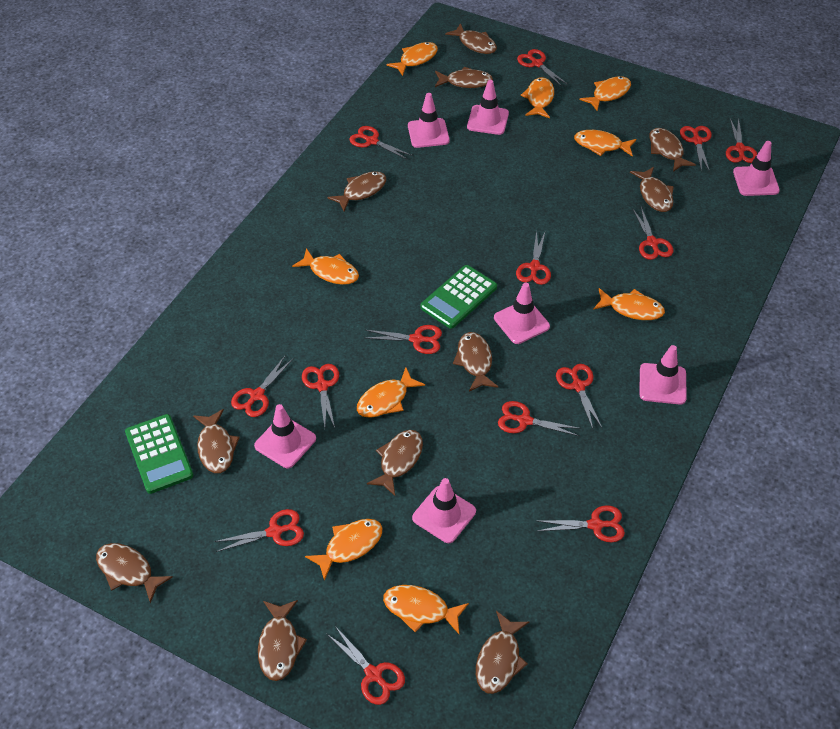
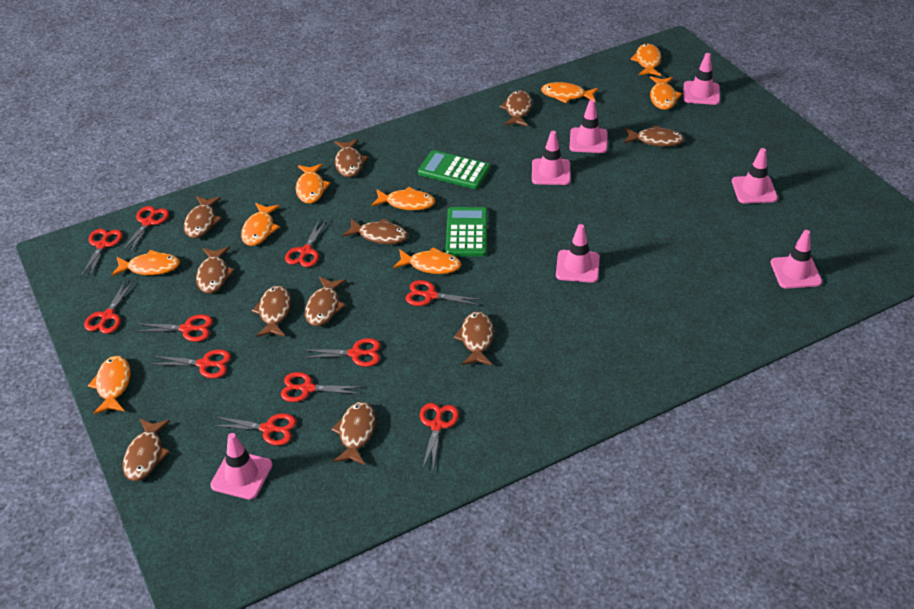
red scissors: [214,509,304,552] [231,356,293,417] [302,364,339,428] [327,626,405,705] [349,126,413,160] [366,325,442,354] [498,401,581,436] [516,230,551,285] [517,49,567,87] [538,505,625,542] [556,364,603,429] [632,207,673,260] [680,126,712,172] [726,117,757,163] = 14 -> [80,229,123,279] [84,279,134,334] [121,206,169,254] [134,314,213,342] [150,350,231,378] [212,414,296,446] [281,372,361,402] [285,219,327,267] [302,338,380,367] [406,280,482,306] [420,403,459,470] = 11

